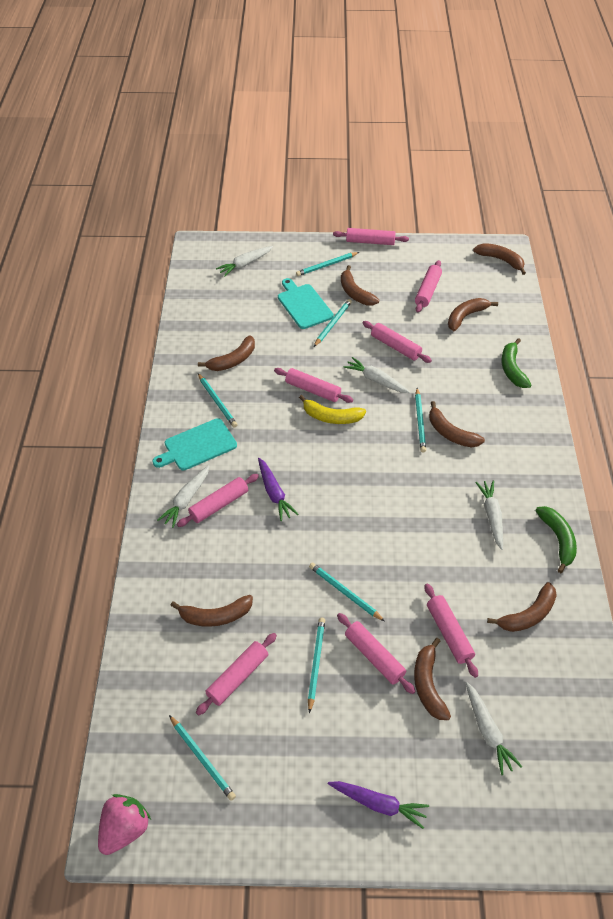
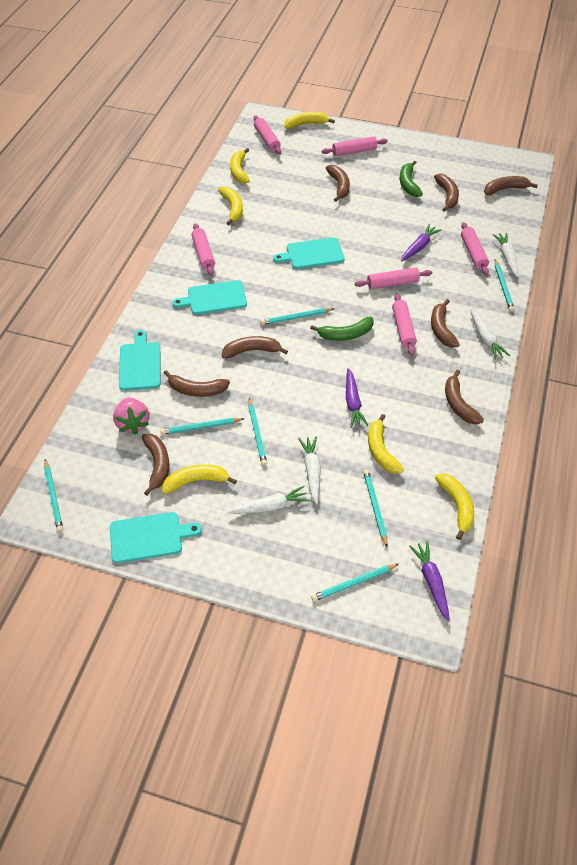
pink rolling pin: [177,474,259,527] [196,633,277,716] [274,368,353,403] [333,228,409,245] [337,613,416,694] [363,321,432,363] [415,260,442,313] [425,583,478,678] = 8 -> [191,223,215,275] [253,116,281,154] [322,136,388,156] [355,267,432,289] [392,293,417,356] [461,222,489,275] = 6
purple carrot: [258,458,298,521] [328,781,429,829] = 2 -> [346,368,368,428] [401,224,442,262] [409,541,450,622] = 3
turquoise cutting board: [152,418,237,471] [278,278,334,329] = 2 -> [110,512,202,563] [119,330,160,391] [172,280,247,315] [273,237,345,269] = 4
white carrot: [157,465,209,528] [216,246,273,277] [343,357,410,393] [466,682,522,775] [475,480,503,550] = 5 -> [227,486,310,514] [299,437,321,504] [470,309,510,360] [493,233,519,278] = 4
yellow banana: [299,395,366,424] = 1 -> [162,464,237,494] [218,187,243,225] [230,148,250,184] [284,112,335,129] [368,414,404,474] [435,474,474,540] = 6

